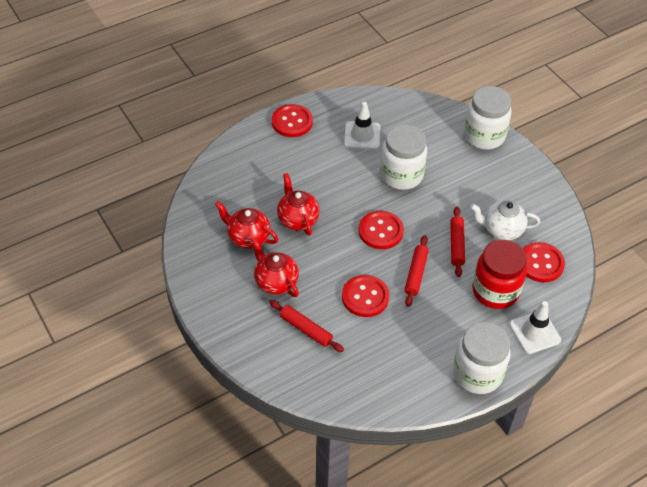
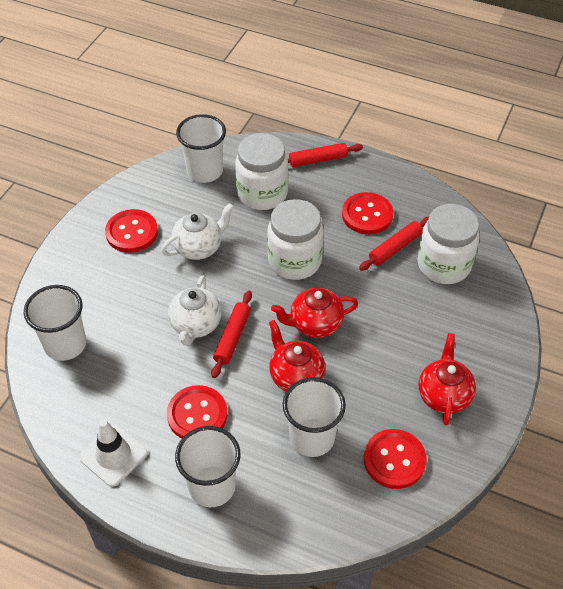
red jar: [472,240,527,309] = 1 -> none = 0
white cup: none = 0 -> [24,285,86,361] [175,426,241,507] [176,114,226,183] [283,377,346,457] = 4
white teapot: [470,201,540,240] = 1 -> [161,203,234,260] [168,276,222,346] = 2
white traffic cone: [344,102,380,149] [509,301,561,354] = 2 -> [79,419,148,487] = 1

